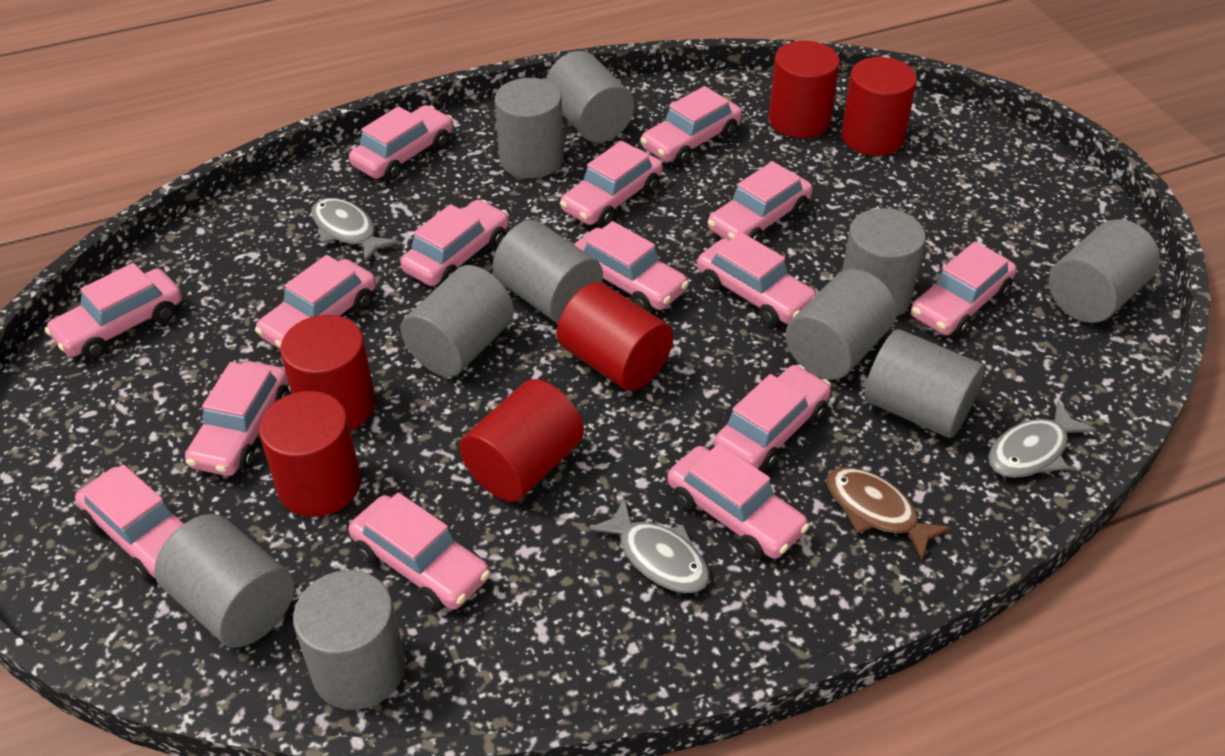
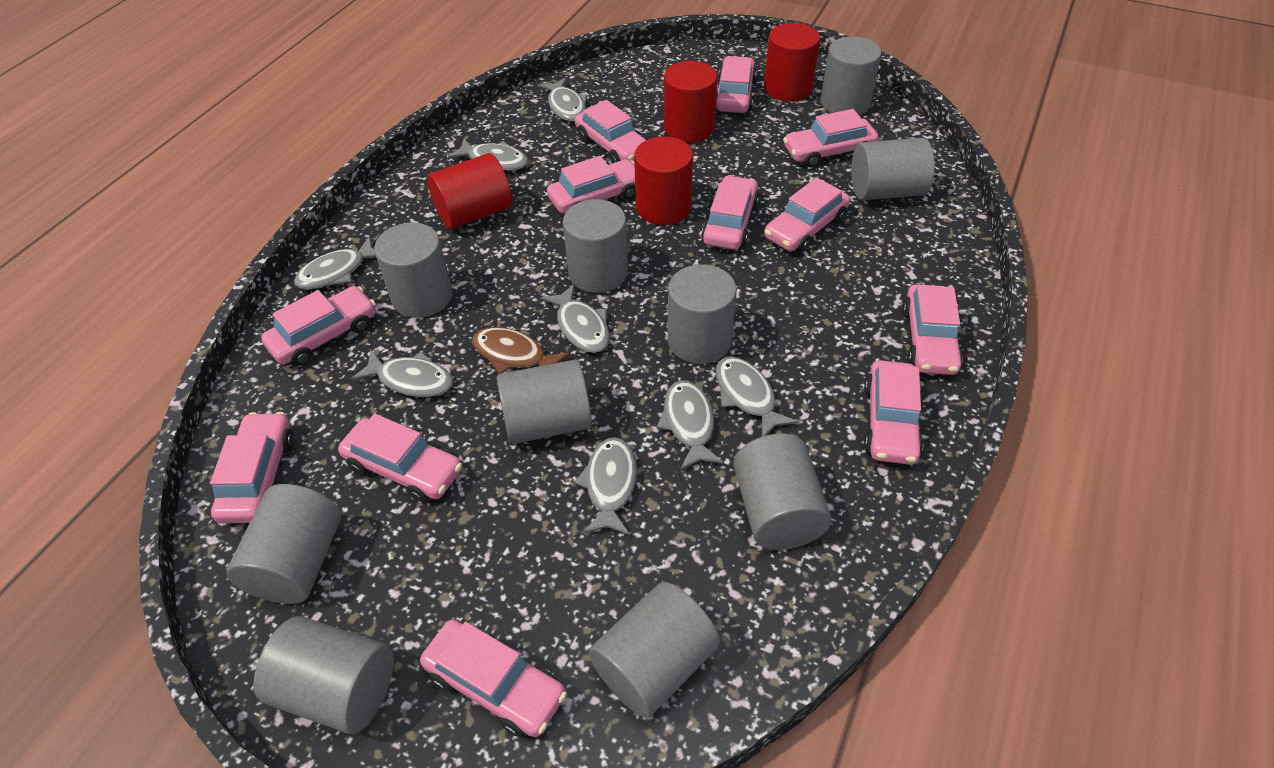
grey fish: [311,198,399,262] [588,499,710,593] [989,401,1097,478] = 3 -> [294,236,376,289] [351,350,454,397] [448,139,528,171] [538,77,588,121] [541,284,610,353] [574,437,637,535] [657,380,724,470] [716,356,798,437] = 8
pink car: [45,263,182,359] [75,464,186,581] [185,361,289,476] [255,255,376,349] [349,105,453,180] [349,493,490,611] [400,200,509,286] [560,141,663,226] [574,221,689,311] [640,86,742,165] [667,443,810,559] [697,232,817,326] [708,161,813,242] [714,365,831,471] [911,241,1016,336] = 15 -> [210,412,294,524] [261,286,376,366] [338,414,462,502] [420,620,567,737] [547,156,635,214] [575,100,646,164] [702,175,759,250] [716,56,757,113] [764,177,850,253] [783,109,878,168] [864,360,924,465] [902,284,963,375] = 12
red cylinder: [259,391,361,517] [280,315,376,431] [460,379,584,502] [557,282,673,391] [769,41,840,138] [841,57,917,156] = 6 -> [427,153,512,229] [634,136,693,225] [664,61,718,143] [764,23,820,101] = 4

